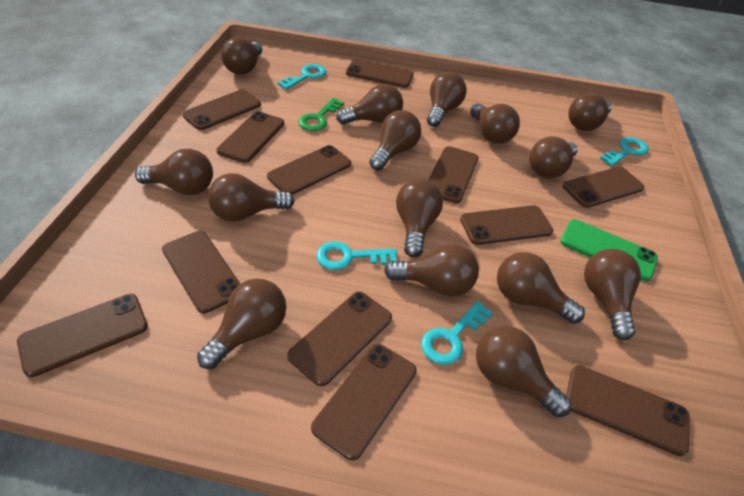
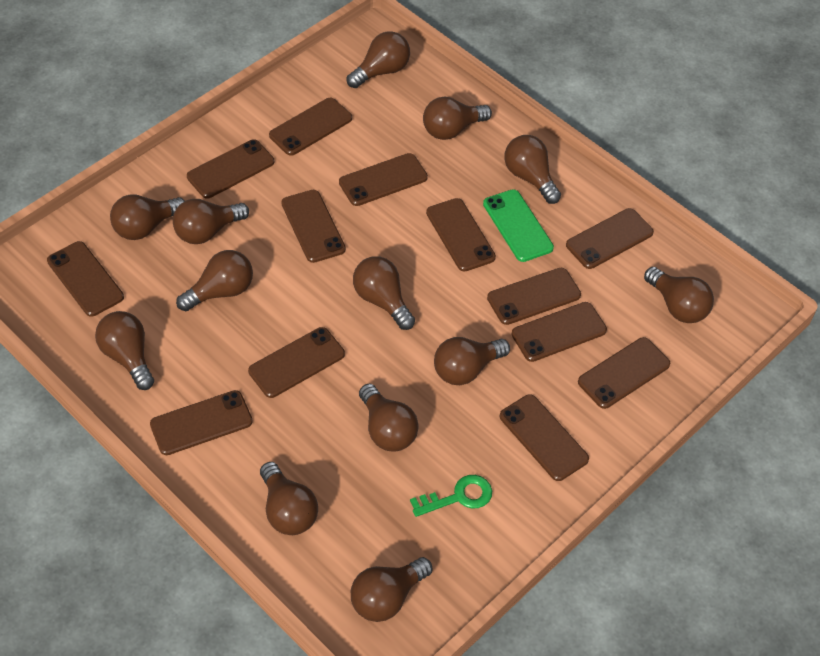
brown light bulb: [135,149,213,195] [197,278,286,369] [208,173,295,222] [221,37,262,75] [336,84,403,125] [369,110,421,170] [384,244,479,297] [396,179,443,257] [427,72,466,127] [470,103,520,144] [476,326,572,417] [497,252,585,324] [529,136,578,178] [568,93,612,131] [584,249,641,341] = 15 -> [95,311,154,390] [110,194,185,240] [173,199,249,244] [176,250,253,311] [260,462,318,535] [347,31,410,88] [351,557,433,622] [353,256,415,330] [359,384,419,452] [423,97,492,140] [434,337,510,385] [504,135,561,204] [644,267,714,323] = 13
brown phone: [17,294,148,377] [162,231,240,313] [182,89,261,130] [216,111,284,163] [267,145,351,195] [287,292,392,386] [311,344,417,461] [346,59,414,88] [428,146,479,203] [460,205,553,245] [563,167,644,208] [566,365,690,456] = 12 -> [47,241,124,317] [150,390,253,455] [187,139,274,198] [248,327,345,398] [269,98,352,156] [281,190,346,263] [339,153,428,206] [426,198,496,272] [487,268,581,325] [500,394,589,481] [511,302,607,362] [566,208,654,269] [578,337,670,409] = 13
turquoise key: [278,64,326,90] [316,241,397,270] [421,301,493,365] [600,137,649,166] = 4 -> none = 0

